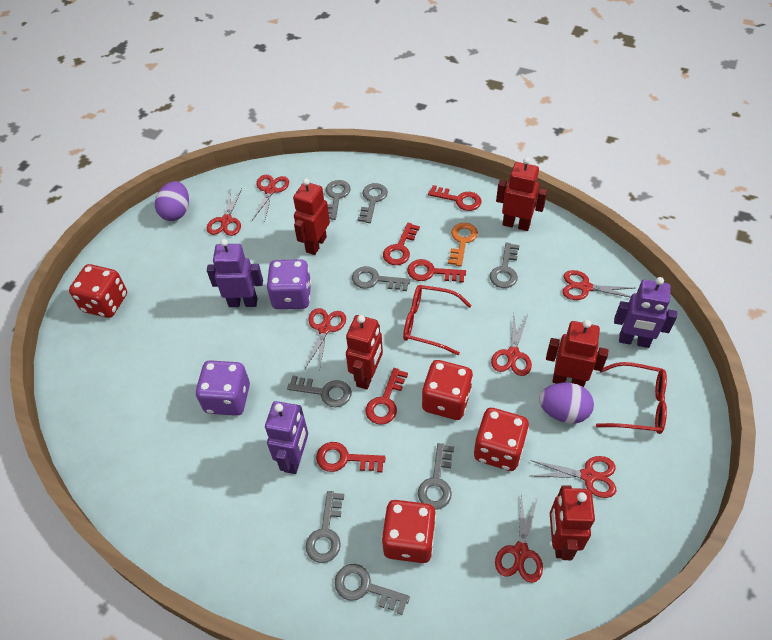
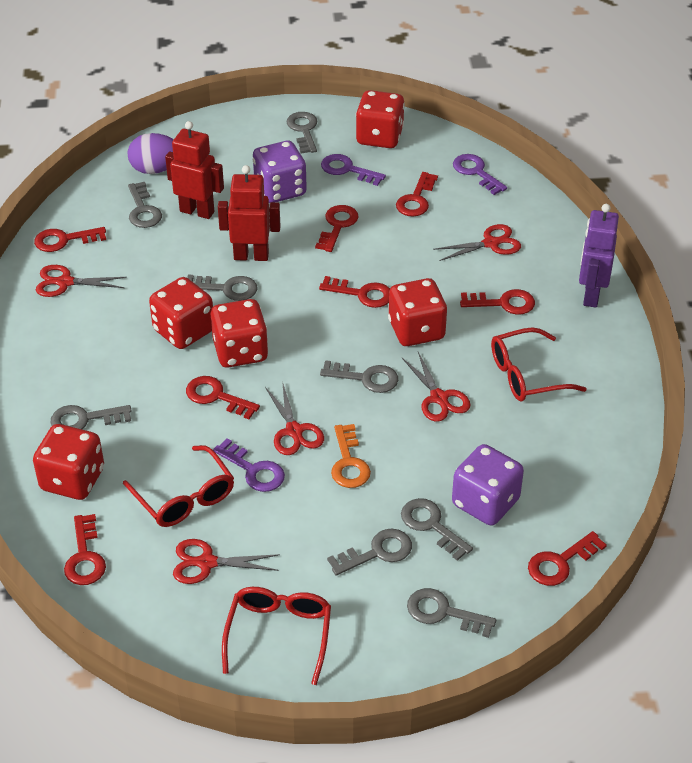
purple egg: [155,181,189,221] [539,383,594,424] = 2 -> [128,133,174,174] = 1
purple key: none = 0 -> [213,438,285,492] [321,154,386,186] [453,154,507,195] = 3
purple robot: [207,239,263,307] [265,401,308,474] [614,277,677,348] = 3 -> [579,204,619,307] = 1
red dice: [69,264,127,318] [381,500,436,563] [422,360,473,420] [474,408,529,471] = 4 -> [33,424,104,500] [149,277,213,349] [211,299,268,368] [356,90,405,148] [388,278,447,346] = 5
red glasses: [403,285,472,355] [596,362,667,434] = 2 -> [123,445,234,527] [222,587,331,685] [491,327,587,401] = 3
red key: [316,442,386,472] [366,368,408,425] [383,223,420,265] [407,259,466,283] [428,185,482,211] = 5 -> [34,227,106,252] [64,514,106,585] [186,376,260,419] [315,205,359,252] [319,276,390,308] [396,172,438,217] [460,289,535,315] [528,531,607,586] = 8
red robot: [293,178,330,255] [346,315,383,389] [496,157,547,231] [546,320,609,387] [550,485,595,560] = 5 -> [165,121,224,219] [218,165,280,261] = 2
red scissors: [207,189,242,236] [252,175,289,223] [305,308,346,372] [491,314,532,376] [495,493,543,583] [530,456,616,498] [562,270,633,300] = 7 -> [36,265,127,297] [173,539,280,584] [265,381,324,455] [402,352,471,422] [433,224,521,261] = 5

